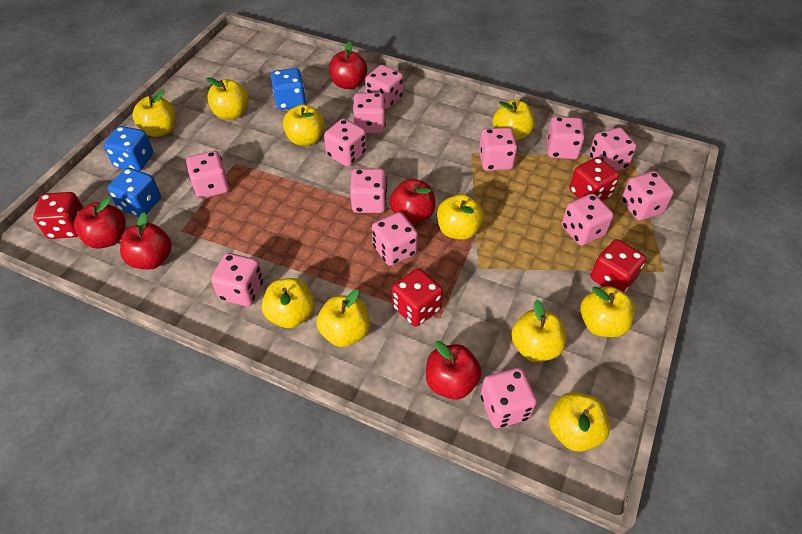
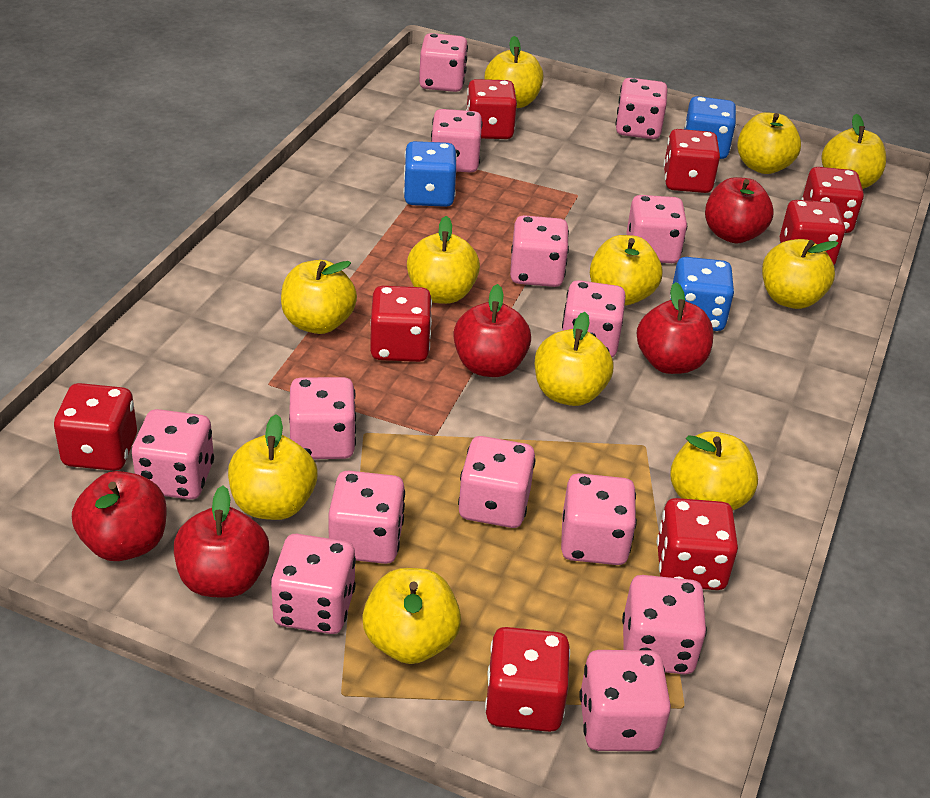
pink dice: [186,151,229,199] [211,253,264,306] [324,119,367,167] [350,169,387,213] [353,93,386,133] [365,65,403,109] [372,212,418,266] [479,127,517,171] [480,368,537,428] [547,116,585,159] [562,193,613,246] [589,128,637,171] [621,171,674,220] = 13 -> [132,409,214,499] [271,534,356,634] [289,377,356,459] [328,471,405,564] [419,33,468,92] [431,109,483,173] [458,436,536,528] [510,215,569,287] [561,473,637,565] [562,280,626,357] [579,650,671,751] [616,78,668,139] [622,575,707,674] [626,195,687,263] = 14
red dice: [33,192,83,239] [392,268,443,327] [569,157,619,201] [591,239,646,292] = 4 -> [54,383,137,471] [370,286,432,362] [466,79,517,139] [485,627,570,732] [657,498,738,590] [664,129,720,193] [780,200,845,265] [801,167,864,233] = 8
yellow apple: [133,90,176,137] [206,78,249,119] [262,278,315,328] [283,104,325,146] [316,289,370,347] [437,194,484,240] [493,100,535,141] [511,300,566,362] [549,392,610,452] [580,286,635,337] = 10 -> [228,414,317,520] [281,260,357,334] [362,568,461,664] [407,216,480,304] [485,36,543,108] [535,312,614,406] [590,235,662,305] [671,431,758,510] [737,112,801,174] [762,239,838,309] [822,114,886,189] = 11

